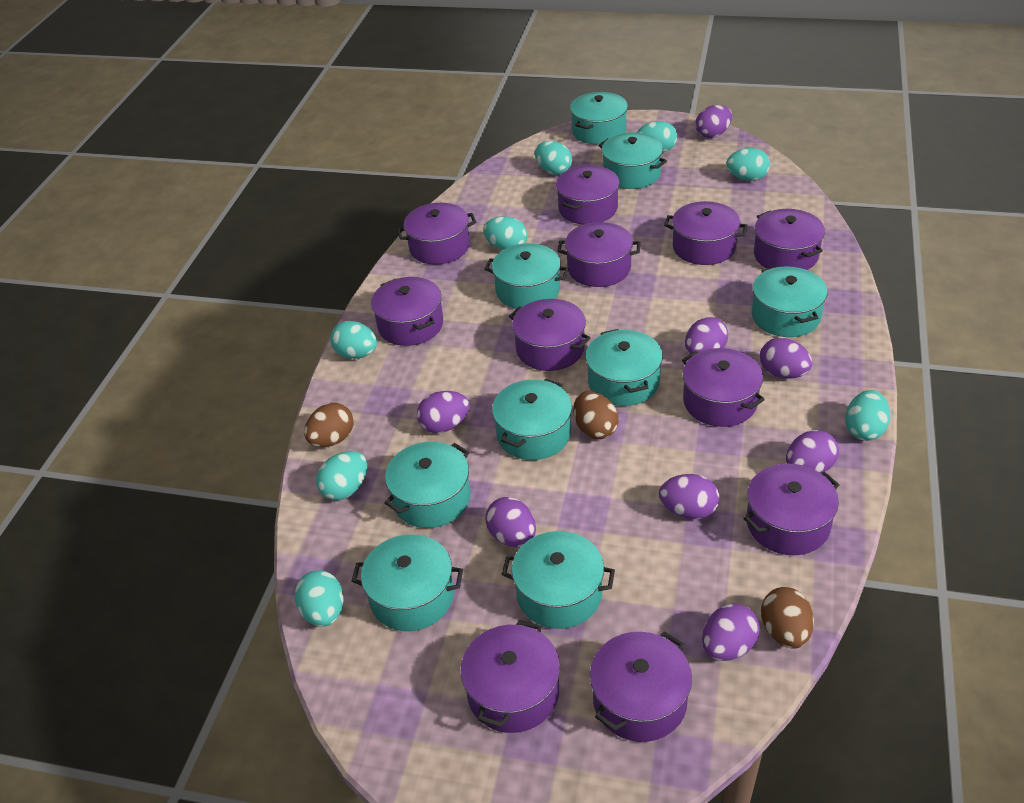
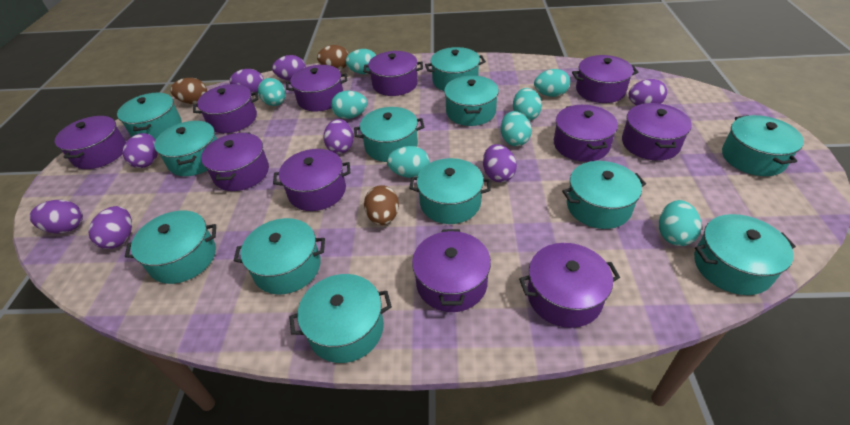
turquoise pot: [352,534,463,631] [385,442,470,528] [485,243,569,309] [492,379,572,460] [502,531,615,629] [570,92,628,145] [586,329,663,406] [598,132,667,189] [752,266,827,337] = 9 -> [117,93,182,140] [125,210,216,284] [154,121,217,176] [234,218,325,294] [289,274,392,363] [354,107,424,162] [409,158,490,224] [425,47,486,91] [444,76,499,126] [562,161,646,229] [694,214,796,295] [722,115,804,176] = 12

